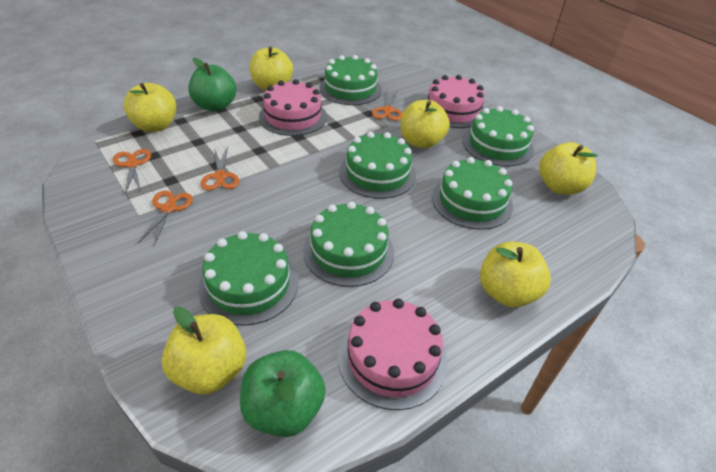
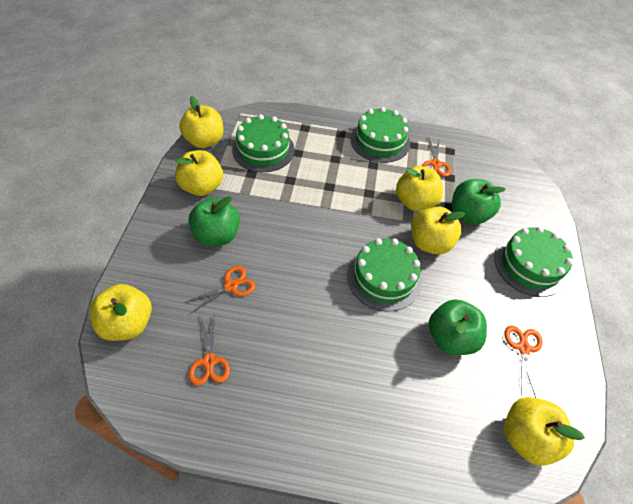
green apple: [188,58,237,111] [240,350,326,437] = 2 -> [188,196,240,246] [429,299,487,355] [452,179,506,225] = 3
green cake: [198,231,298,326] [303,202,394,287] [320,55,382,105] [339,132,416,199] [432,157,513,230] [463,106,534,166] = 6 -> [232,114,295,172] [347,238,422,311] [350,107,410,163] [494,226,573,297] = 4
pink cake: [259,79,327,136] [338,299,447,410] [425,75,485,128] = 3 -> none = 0

